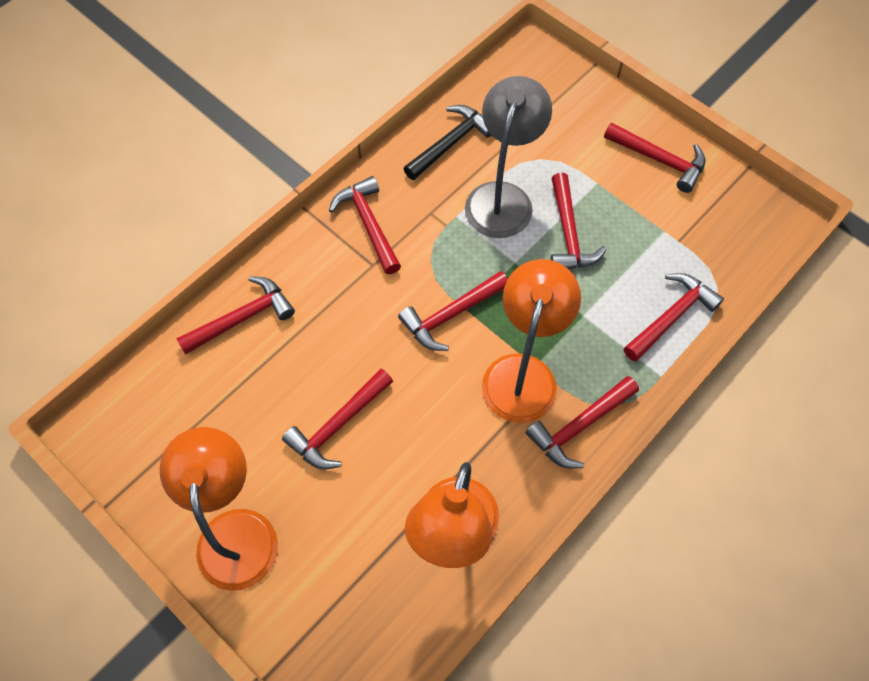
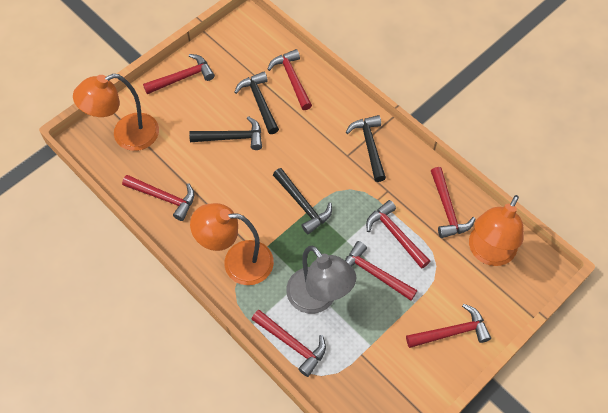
black hammer: [403,105,491,180] = 1 -> [189,116,262,150] [234,71,279,134] [273,168,332,234] [346,115,386,182] = 4

